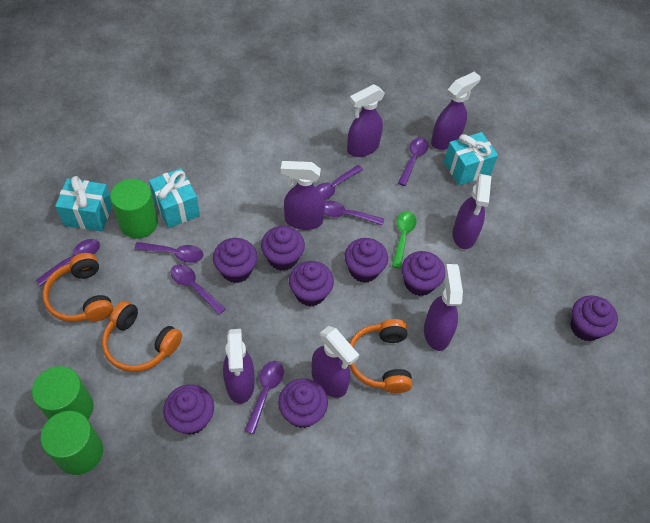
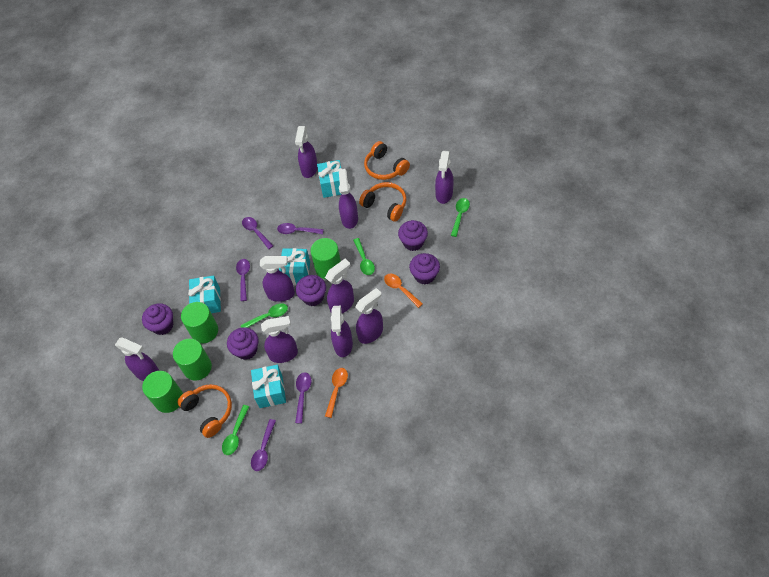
green cylinder: [32,366,93,419] [40,411,103,475] [110,179,158,239] = 3 -> [142,371,183,413] [173,339,212,381] [181,302,218,343] [310,238,341,279] = 4
green spoon: [392,211,417,269] = 1 -> [222,405,250,455] [241,303,288,328] [353,238,375,275] [451,198,470,237] = 4
orange spoon: none = 0 -> [325,368,348,418] [384,274,423,308] = 2
purple cupcake: [163,384,214,435] [213,238,258,283] [261,226,305,271] [278,379,328,428] [289,261,334,307] [345,238,388,283] [401,251,445,296] [570,296,618,342] = 8 -> [142,303,173,335] [227,327,259,360] [296,275,326,306] [398,220,428,251] [409,253,440,285] = 5
purple spoon: [35,239,100,286] [134,242,203,263] [170,264,226,315] [244,361,284,434] [315,165,363,200] [324,201,384,226] [398,138,429,186] = 7 -> [236,259,250,301] [242,217,273,249] [251,419,276,471] [277,223,324,234] [295,372,311,423] = 5
purple spray bottle: [223,329,255,404] [281,161,325,230] [312,326,359,398] [347,84,385,157] [424,264,463,351] [431,71,481,150] [453,174,491,249] = 7 -> [115,337,160,381] [260,256,295,302] [261,316,298,363] [295,126,318,178] [325,259,354,314] [331,306,353,357] [339,169,358,229] [355,288,383,344] [435,151,454,204] = 9
turquoise gift: [55,176,112,231] [149,168,200,228] [444,132,498,185] = 3 -> [188,276,221,313] [251,365,286,408] [279,248,310,285] [317,160,342,198] = 4

